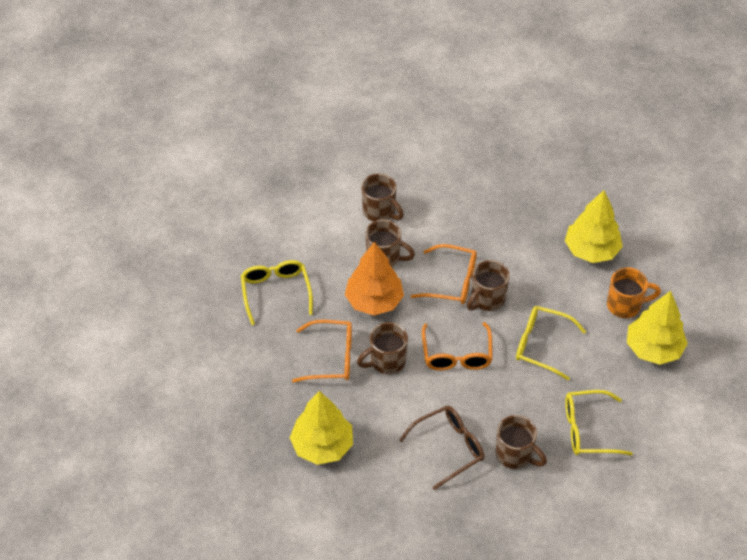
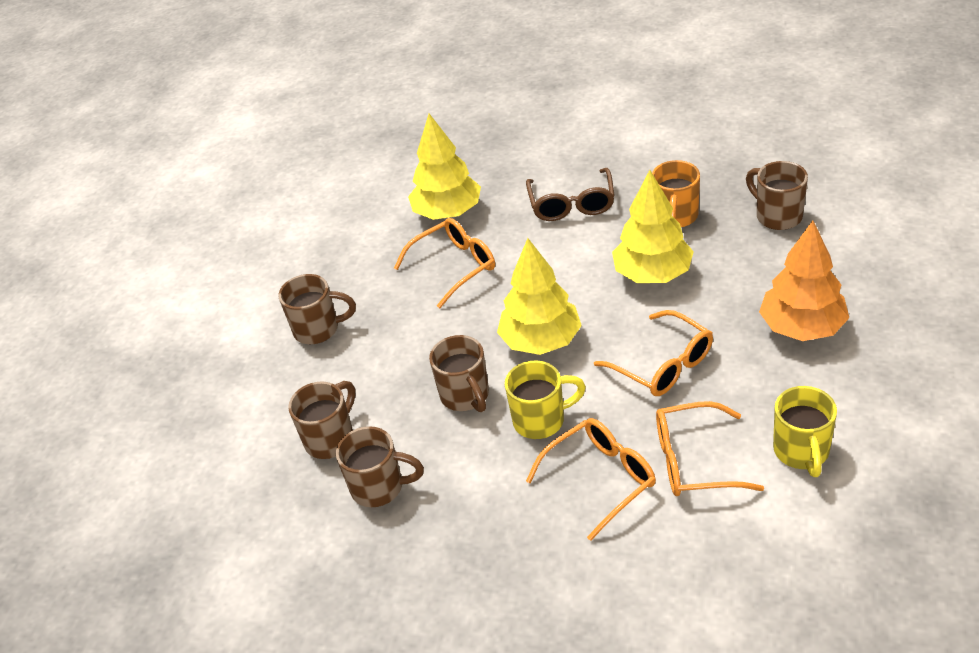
orange glasses: [292,320,352,382] [411,244,477,304] [422,322,493,371] = 3 -> [394,218,495,308] [526,418,656,541] [594,310,713,396] [656,401,764,496] = 4
yellow glasses: [241,260,313,325] [516,306,586,380] [565,390,633,456] = 3 -> none = 0
yellow mug: none = 0 -> [505,360,586,439] [773,386,837,477] = 2

